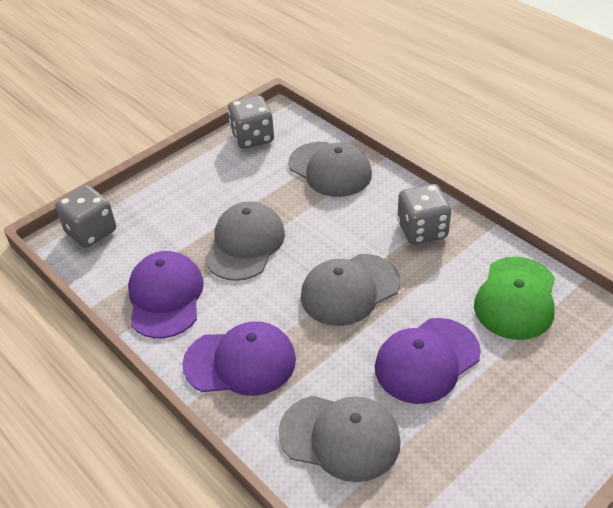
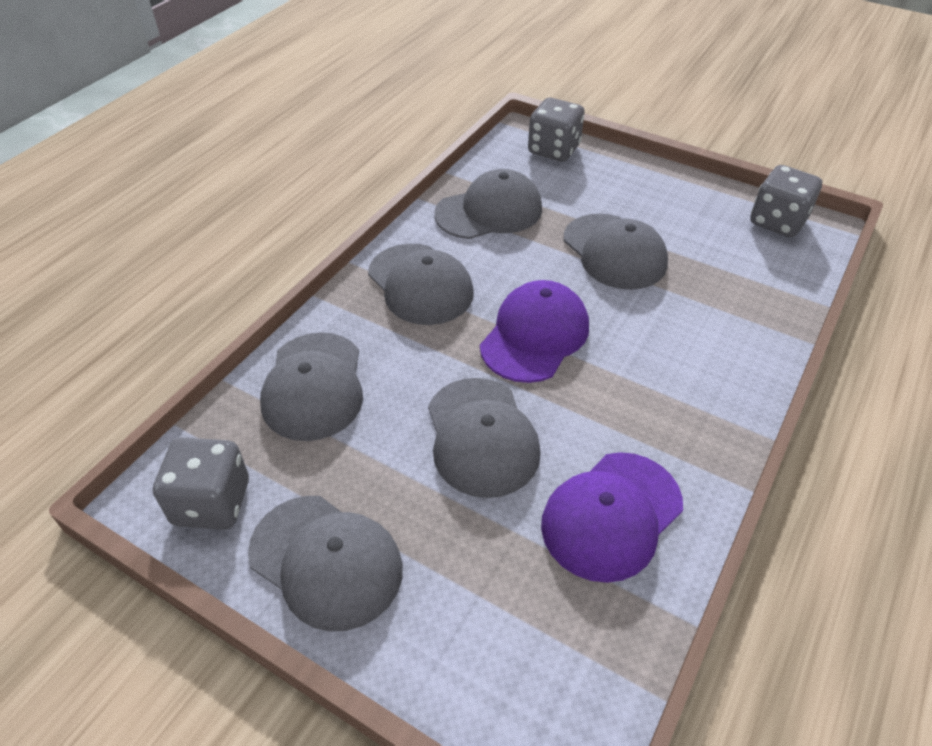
green cap: [474,257,555,340] = 1 -> none = 0
grey cap: [205,201,285,281] [278,396,401,482] [288,142,372,197] [301,254,400,326] = 4 -> [248,496,403,632] [260,332,363,441] [368,244,474,325] [428,378,541,498] [434,169,542,239] [564,214,668,290] = 6
purple cap: [128,251,204,339] [182,321,296,396] [375,318,481,404] = 3 -> [480,280,589,383] [541,452,683,583] = 2

